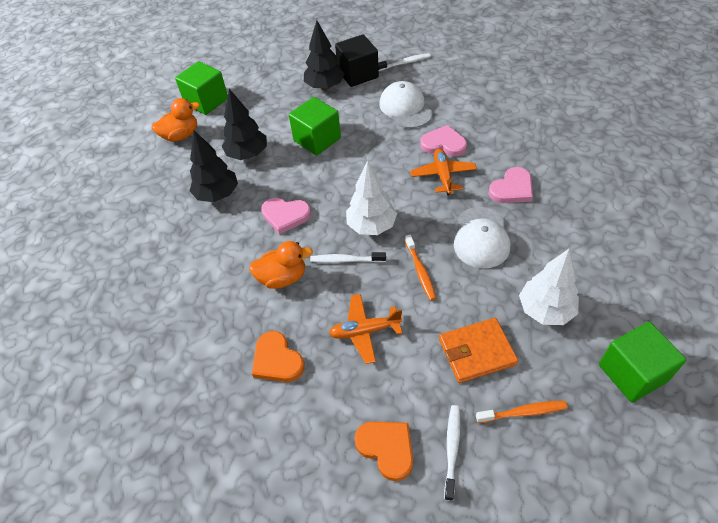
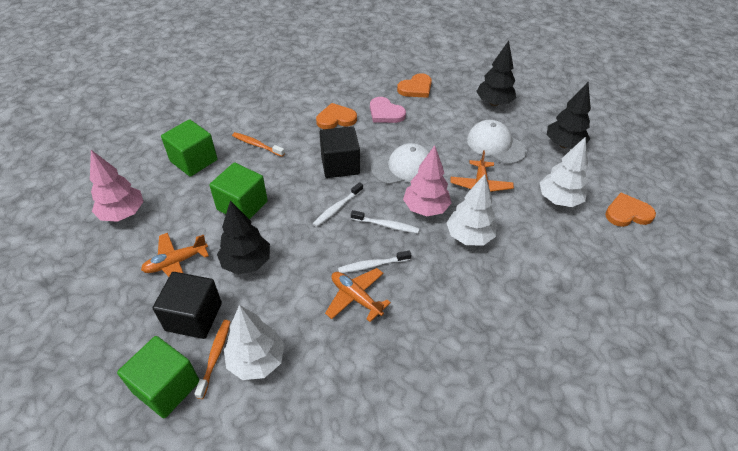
black cube: [335,35,379,87] = 1 -> [153,272,222,339] [319,126,360,178] = 2
orange duck: [151,98,200,142] [249,241,313,289] = 2 -> none = 0
orange heart: [252,331,305,382] [354,421,413,481] = 2 -> [316,103,357,129] [397,73,432,98] [605,193,656,227] = 3
orange plane: [329,294,402,364] [410,149,477,195] = 2 -> [141,233,209,277] [325,268,391,322] [450,150,514,192] = 3
orange wallet: [439,318,518,383] = 1 -> none = 0
pink heart: [261,198,311,234] [420,125,467,156] [489,167,533,203] = 3 -> [370,97,406,123] = 1
pink tree: none = 0 -> [90,150,144,222] [403,145,451,216] = 2
white tree: [346,161,397,235] [519,249,579,325] = 2 -> [224,305,285,380] [447,174,496,245] [540,136,588,207] = 3

